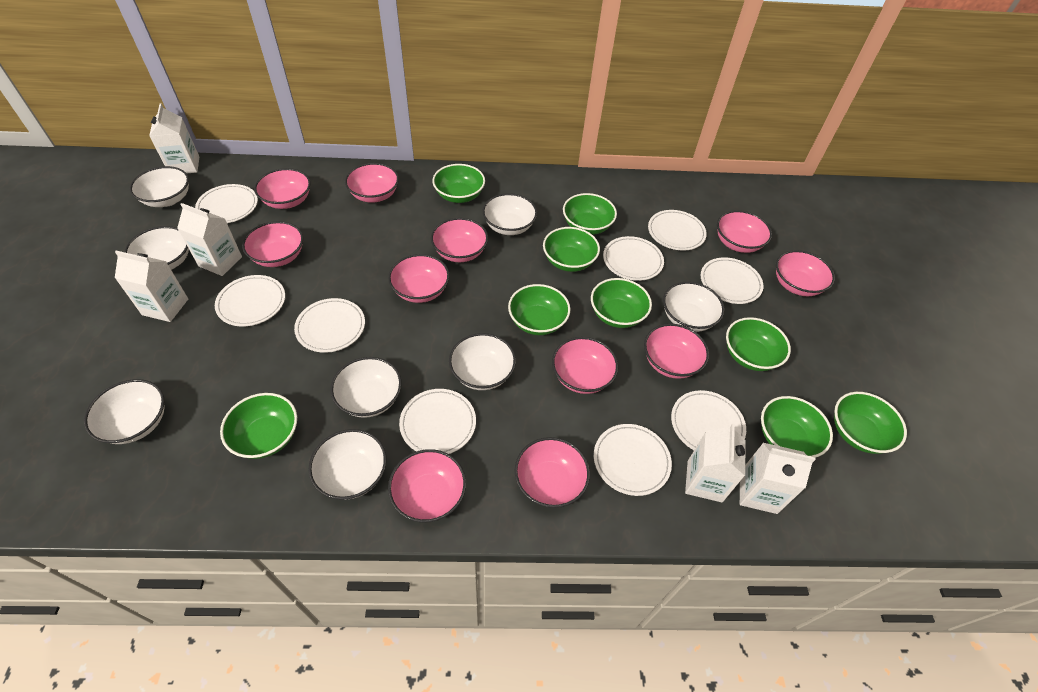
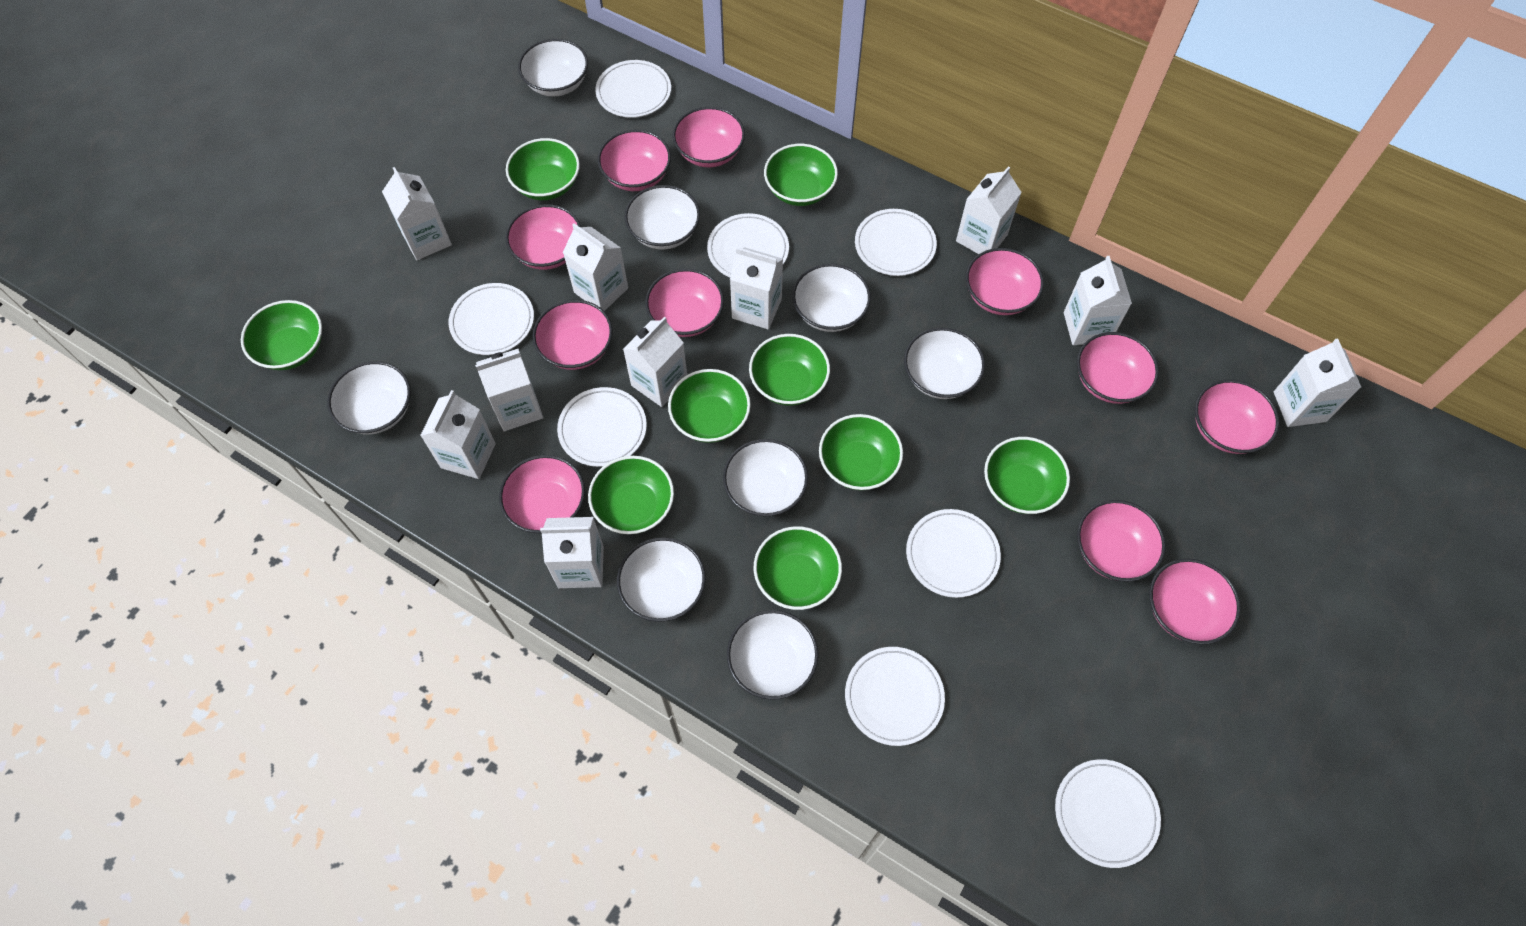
white carton: [115,251,188,322] [149,103,199,173] [177,203,242,276] [685,424,746,502] [740,443,816,514] = 5 -> [382,167,452,260] [420,390,496,479] [475,349,543,431] [540,517,604,588] [563,223,628,311] [623,317,687,407] [730,247,783,330] [956,166,1022,254] [1064,256,1132,345] [1274,338,1361,427] = 10
white plate: [195,184,258,223] [215,275,285,326] [294,298,365,353] [399,389,476,454] [594,424,672,496] [603,236,664,281] [648,210,707,251] [671,390,746,450] [701,257,763,304] = 9 -> [449,283,534,355] [557,387,647,467] [595,60,671,118] [707,213,789,277] [845,647,945,746] [855,209,937,276] [906,509,1001,598] [1055,759,1161,868] = 8

